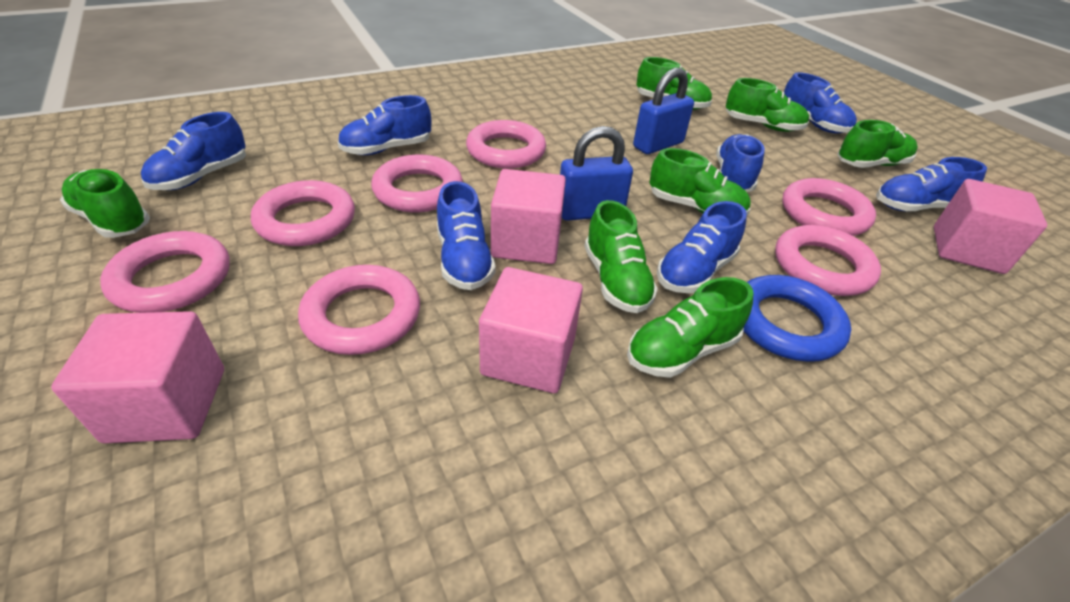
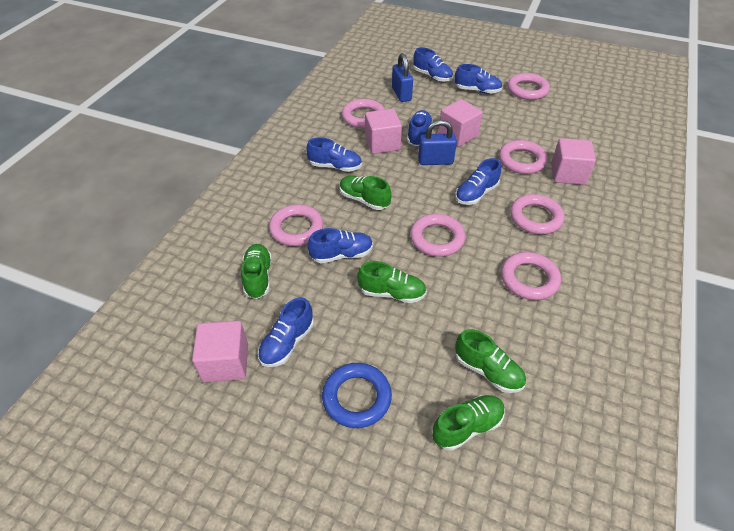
green shoe: [60,169,150,238] [584,200,658,313] [627,277,754,378] [636,57,712,110] [650,148,751,215] [726,78,809,132] [837,120,918,168] = 7 -> [241,244,272,299] [340,176,391,210] [357,261,427,303] [433,395,505,451] [455,329,526,393] = 5

